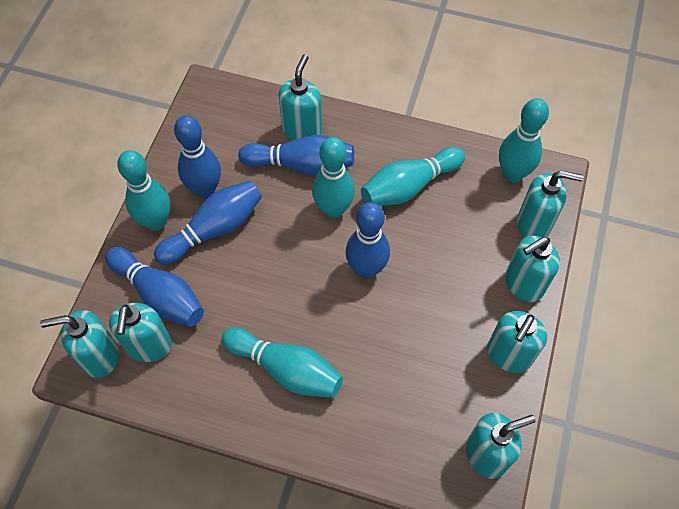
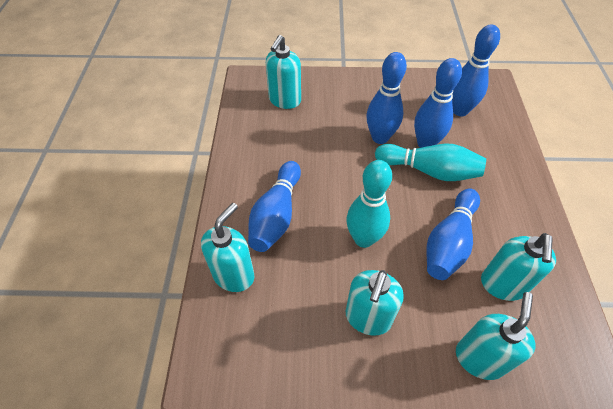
turquoise bowling pin: [117,150,170,231] [222,328,343,398] [312,137,355,218] [361,147,465,206] [499,98,549,182] = 5 -> [346,160,392,248] [375,143,486,181] = 2
turquoise soap dispenser: [40,310,119,378] [109,303,172,362] [278,54,322,140] [466,413,536,479] [487,311,547,373] [505,235,560,302] [517,170,584,238] = 7 -> [201,203,254,292] [266,35,301,109] [346,270,404,336] [456,292,535,380] [481,233,556,301] = 5

